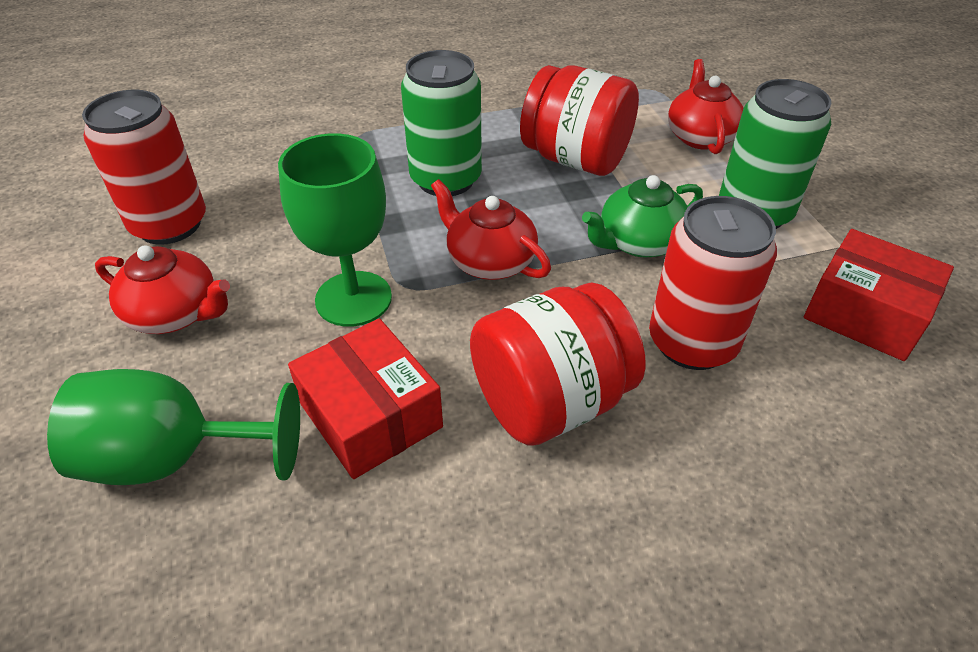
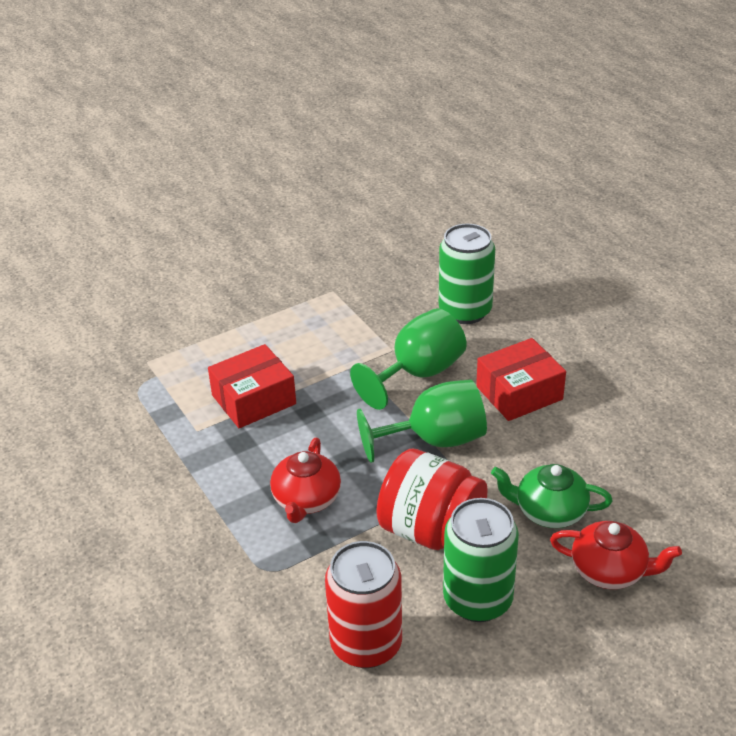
red can: [82,90,206,244] [649,196,777,370] = 2 -> [325,541,402,668] = 1
red jar: [470,283,646,446] [520,65,639,176] = 2 -> [376,449,488,550] = 1
red teapot: [95,245,230,334] [431,179,551,280] [668,59,743,154] = 3 -> [270,438,341,523] [550,521,682,589] = 2

